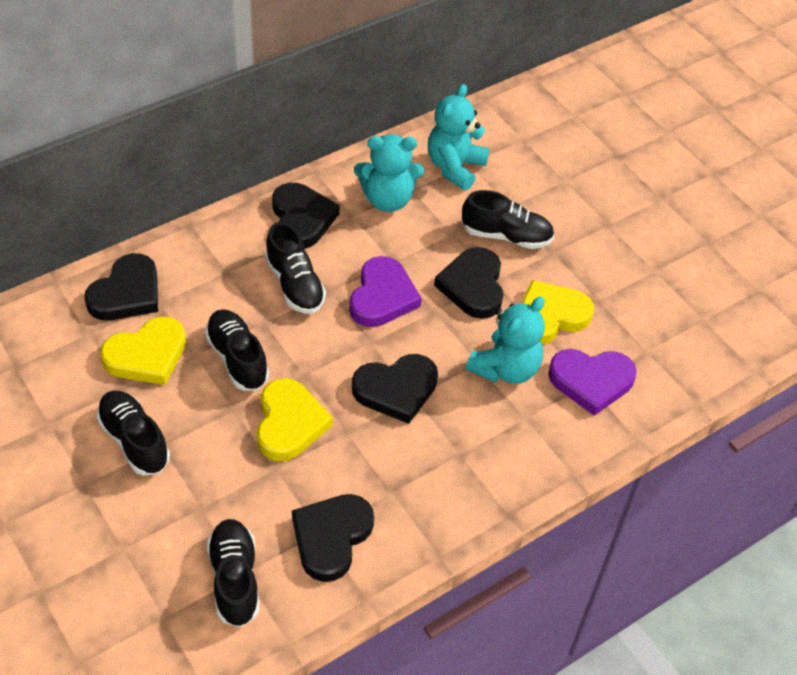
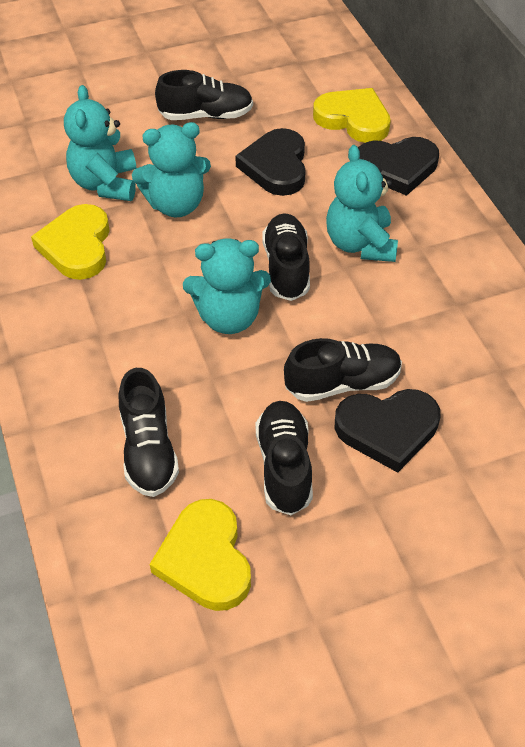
black heart: [84,253,158,321] [272,183,340,249] [292,494,374,582] [352,354,438,424] [434,247,504,319] = 5 -> [235,128,306,196] [335,389,440,473] [358,137,439,196] = 3
purple heart: [349,256,422,327] [548,349,637,416] = 2 -> none = 0
turquoise teddy bear: [354,134,424,212] [428,84,490,190] [466,297,545,384] = 3 -> [64,85,136,201] [132,122,211,217] [183,238,271,334] [326,145,398,262] = 4

